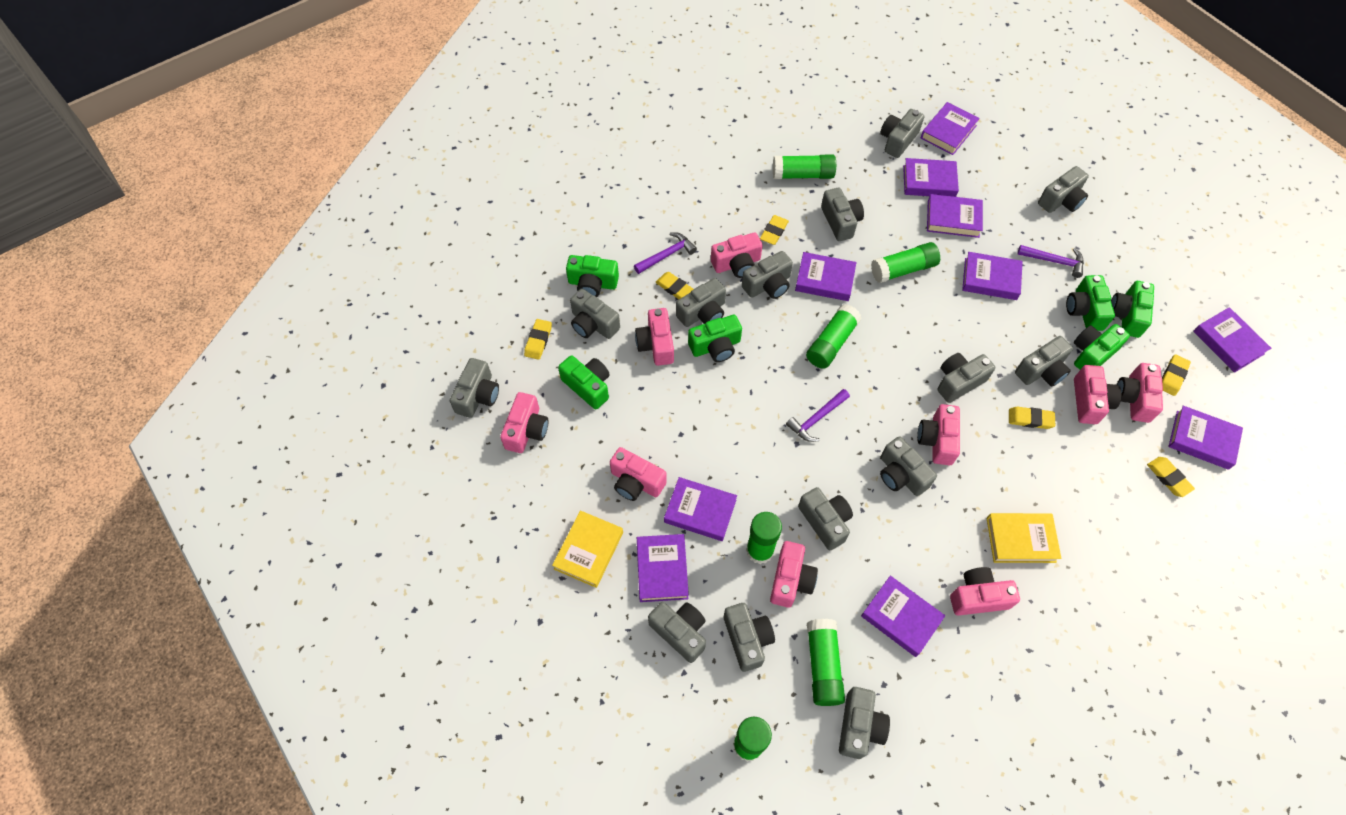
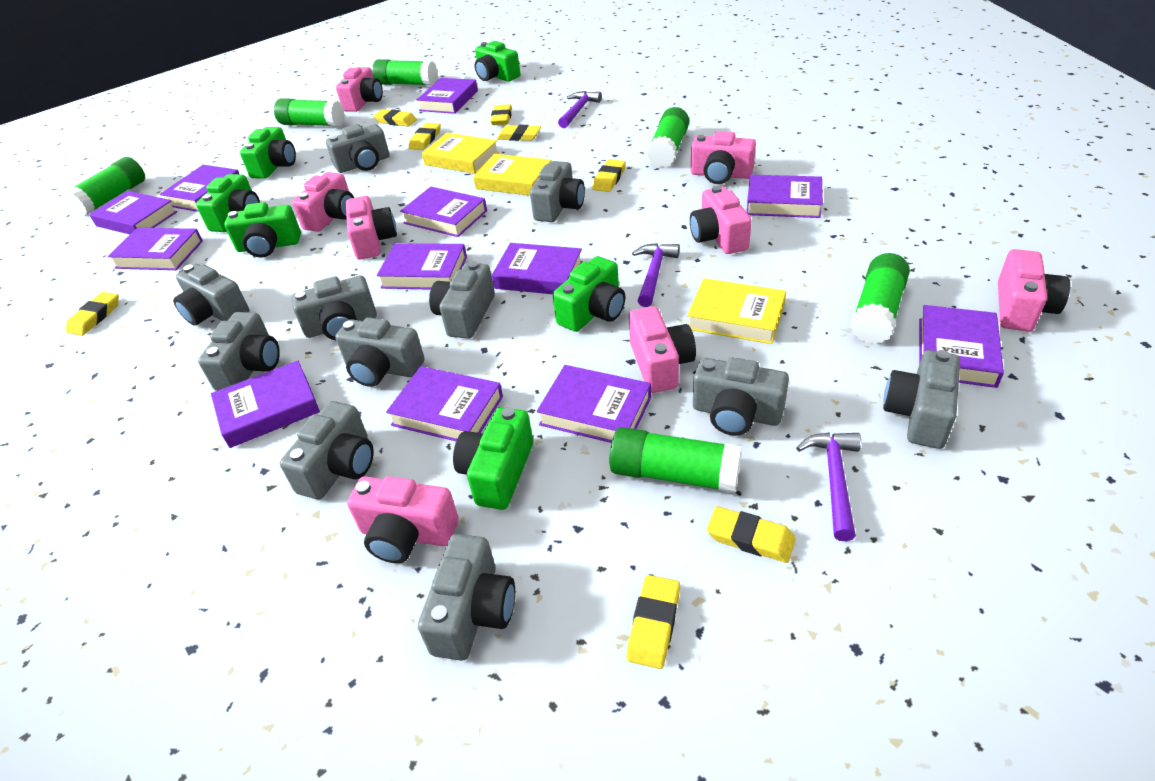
grey camera: [450,358,499,418] [570,289,620,339] [648,602,706,663] [676,278,726,327] [724,603,775,672] [742,251,793,299] [798,487,853,551] [821,188,864,241] [839,687,890,759] [880,109,924,158] [880,436,937,496] [937,353,995,403] [1015,336,1073,387] [1038,166,1089,213] = 14 -> [173,264,249,325] [198,312,280,391] [280,401,374,499] [291,276,377,340] [326,124,390,173] [335,317,424,387] [418,534,515,661] [429,261,495,339] [530,161,585,222] [693,357,789,436] [883,350,960,449] = 11
pink camera: [500,392,548,453] [610,447,667,501] [635,308,674,366] [711,233,763,278] [770,541,818,608] [917,404,960,465] [950,567,1020,615] [1074,365,1121,424] [1116,363,1163,423] = 9 -> [292,172,354,232] [336,67,383,112] [346,196,397,259] [347,476,459,563] [629,306,696,393] [690,186,751,254] [691,131,756,184] [998,249,1070,331] = 8
purple book: [637,534,689,602] [664,477,737,541] [795,252,856,301] [861,576,945,657] [903,158,959,197] [921,102,980,155] [927,194,983,238] [962,252,1023,300] [1168,406,1243,470] [1193,307,1271,373] = 10 -> [89,191,177,234] [108,228,203,270] [160,165,239,212] [211,361,320,448] [377,243,467,290] [386,366,503,441] [400,187,487,237] [417,78,478,114] [492,243,583,294] [537,365,651,443] [746,175,823,218] [919,305,1004,388] = 12
yellow book: [552,510,623,588] [986,513,1061,563] = 2 -> [422,133,499,174] [473,154,552,196] [687,278,786,344] = 3
yellow eraser: [524,319,552,360] [655,272,693,299] [760,215,789,245] [1009,407,1055,429] [1147,457,1195,497] [1162,354,1191,396] = 6 -> [66,292,119,336] [374,109,417,126] [408,123,441,150] [490,104,512,125] [496,125,541,141] [592,159,626,192] [626,575,680,669] [707,506,796,563] = 8

